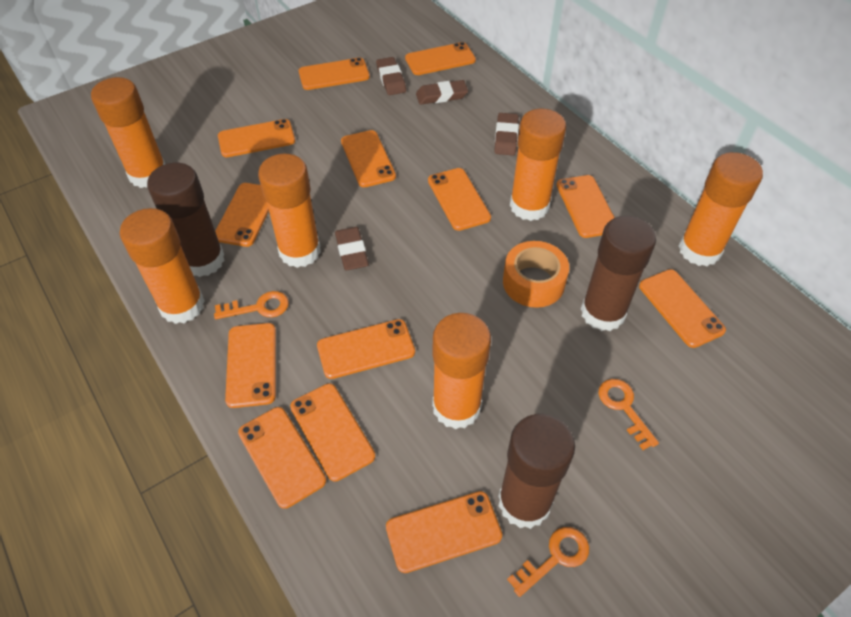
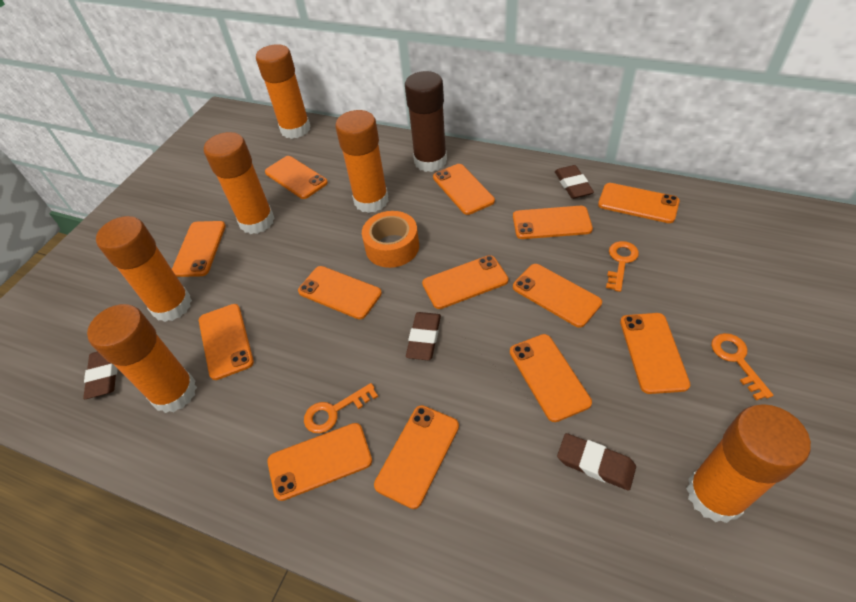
brown glue stick: [147,163,225,277] [498,414,575,529] [581,216,656,331] = 3 -> [405,71,447,172] = 1

